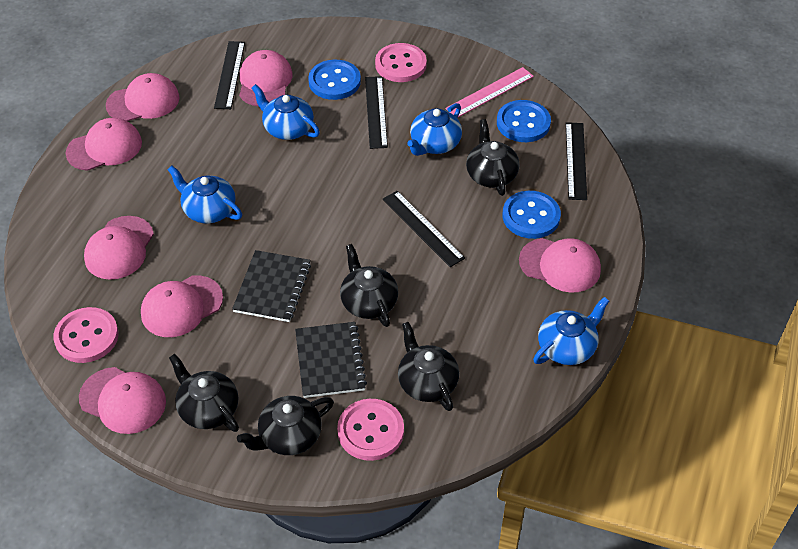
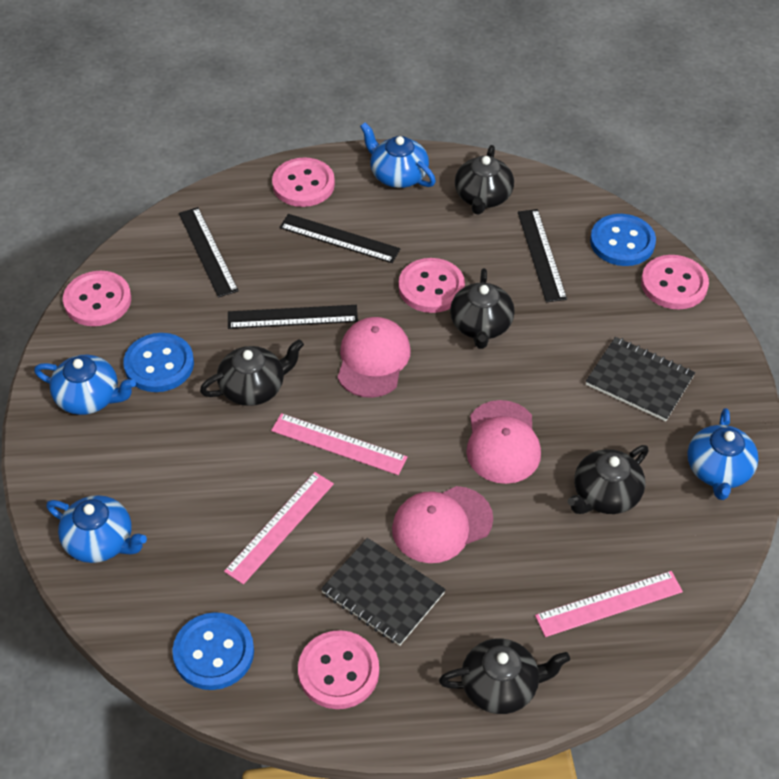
pink button: [53,307,119,363] [337,399,404,461] [375,43,427,82] = 3 -> [63,271,131,326] [272,157,335,207] [298,630,379,709] [398,258,465,313] [641,255,709,309] = 5
pink cap: [65,118,142,171] [79,367,166,434] [84,216,154,280] [106,73,179,121] [141,275,223,337] [239,50,293,106] [519,238,601,292] = 7 -> [337,317,411,398] [392,486,493,563] [466,400,541,484] = 3
pink ruler: [445,67,534,118] = 1 -> [224,472,334,585] [271,413,407,475] [535,571,683,637] = 3

